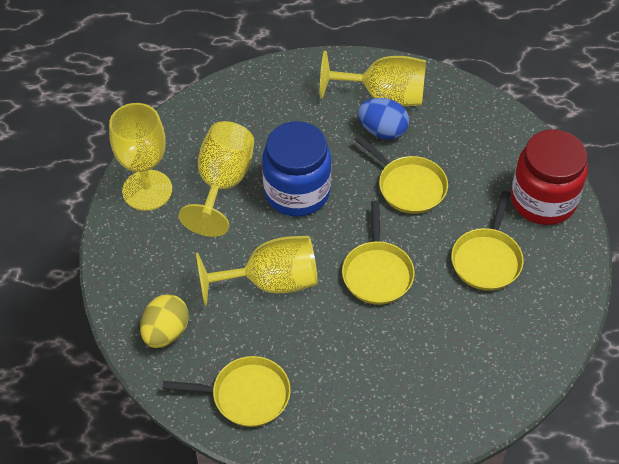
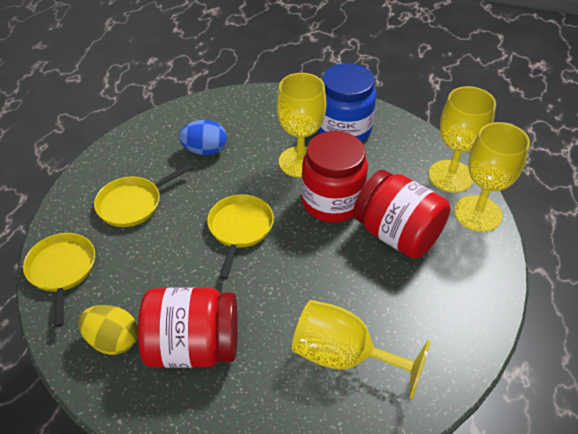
red jar: [511,129,588,225] = 1 -> [138,287,238,368] [301,131,368,222] [353,170,451,259] = 3
yellow pan: [162,356,291,427] [342,201,415,305] [354,135,448,214] [451,191,524,291] = 4 -> [23,233,95,327] [94,164,192,227] [207,194,274,280] = 3

